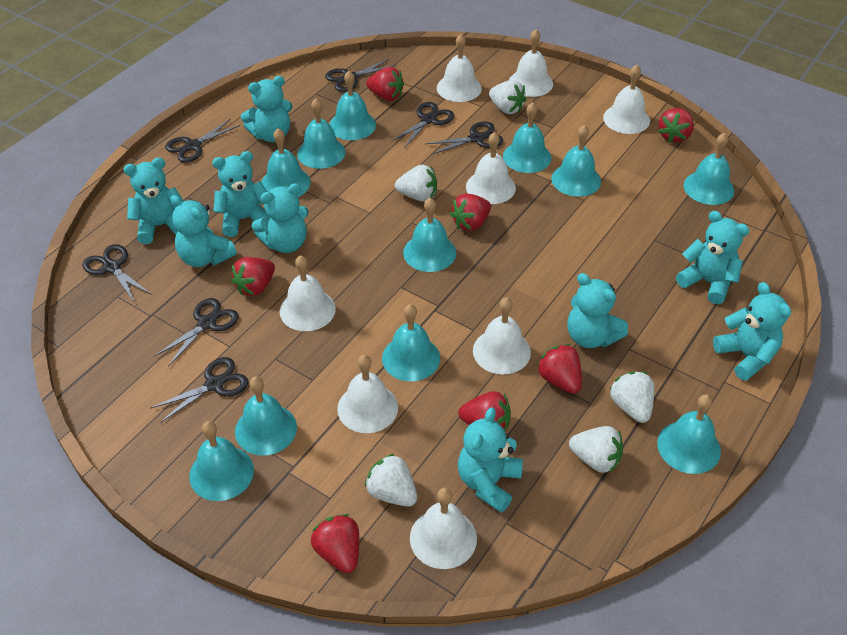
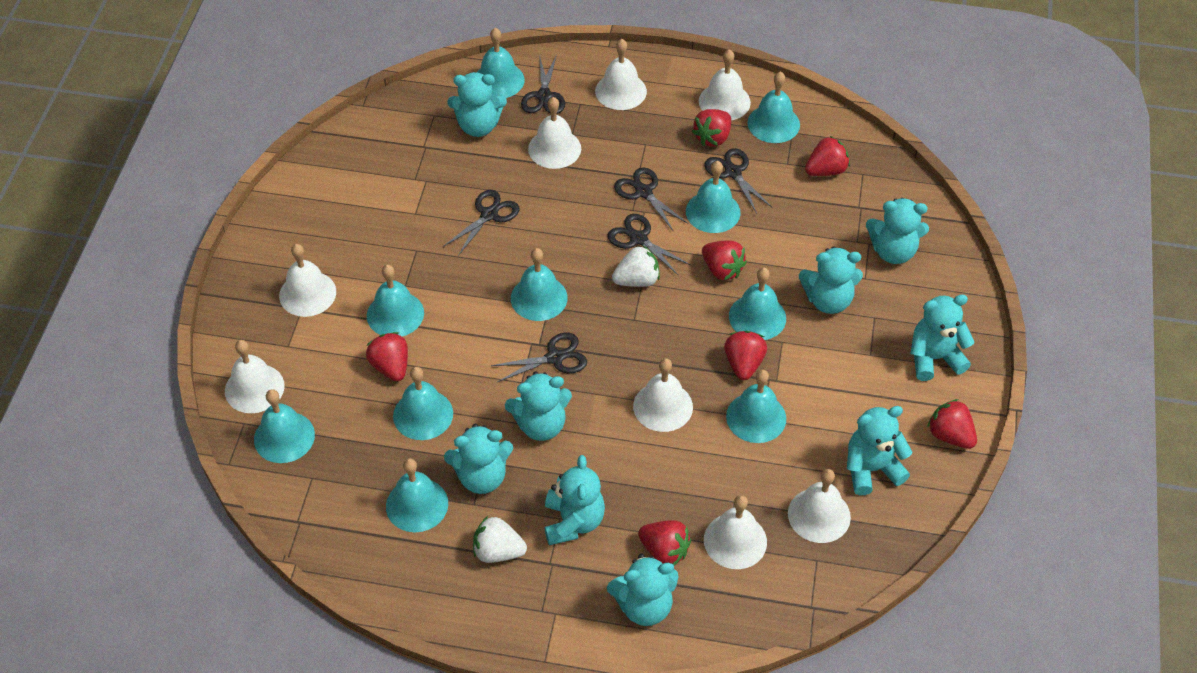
black scissors: [83,244,152,303] [150,357,248,423] [154,298,239,367] [165,119,240,163] [325,59,396,92] [391,102,454,148] [425,122,503,155] = 7 -> [443,190,519,256] [491,333,587,382] [521,55,565,114] [608,214,691,275] [614,167,688,232] [704,148,773,214] = 6
turquoise bell: [189,421,254,501] [235,376,297,456] [261,128,311,197] [297,98,345,169] [330,71,376,140] [382,304,440,381] [403,198,456,272] [503,102,551,173] [551,125,601,197] [657,394,721,474] [683,133,734,205] = 11 -> [254,389,315,463] [367,265,424,336] [386,458,448,532] [393,367,453,440] [476,28,525,98] [511,248,568,321] [686,161,740,233] [726,369,786,443] [729,267,786,340] [748,71,800,143] = 10
white strawberry: [365,454,417,507] [395,165,437,202] [489,80,526,114] [569,426,623,473] [610,372,655,423] = 5 -> [473,516,527,563] [612,246,660,287] = 2

